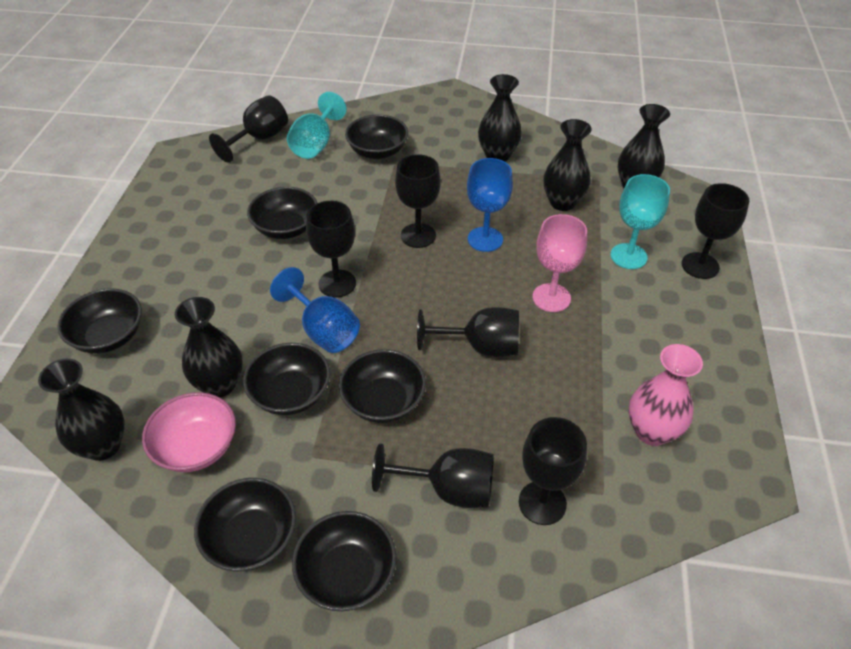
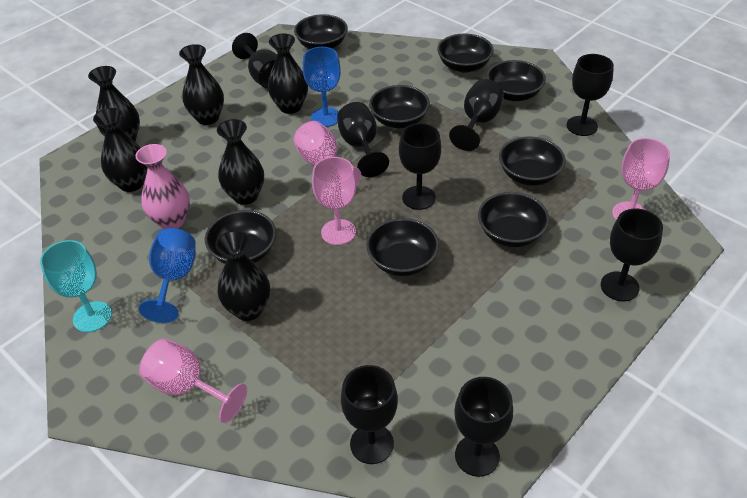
black bowl: [57,289,142,354] [194,478,296,571] [243,343,330,415] [247,187,317,239] [292,511,397,611] [339,349,426,423] [345,115,408,159] = 7 -> [205,210,276,264] [294,14,348,49] [366,218,439,276] [369,85,430,128] [437,33,494,73] [478,192,550,247] [487,60,546,101] [499,136,565,186] = 8
black goblet: [209,95,288,163] [306,201,356,298] [372,444,494,508] [395,154,441,248] [417,307,519,357] [519,417,587,525] [682,183,749,279] = 7 -> [232,33,277,89] [337,102,389,177] [341,365,398,464] [399,123,441,210] [449,79,504,151] [454,377,513,477] [566,54,614,136] [601,208,663,301] = 8
black vase: [38,359,125,461] [175,297,243,397] [478,74,522,162] [543,119,592,211] [618,104,670,188] = 5 -> [88,66,140,141] [93,108,147,192] [179,44,224,125] [215,230,270,321] [217,119,264,205] [268,33,308,114] = 6
pink bowl: [142,392,236,472] = 1 -> none = 0
pink goblet: [533,214,587,312] = 1 -> [139,338,247,423] [293,121,361,185] [312,157,357,245] [612,138,670,220] = 4
turquoise goblet: [287,92,347,159] [611,174,670,269] = 2 -> [40,240,112,332] = 1

